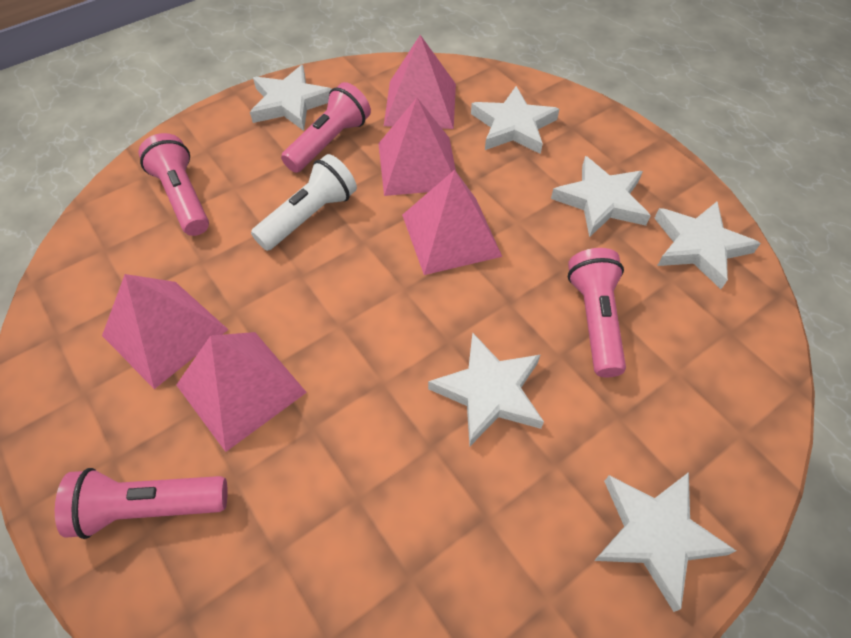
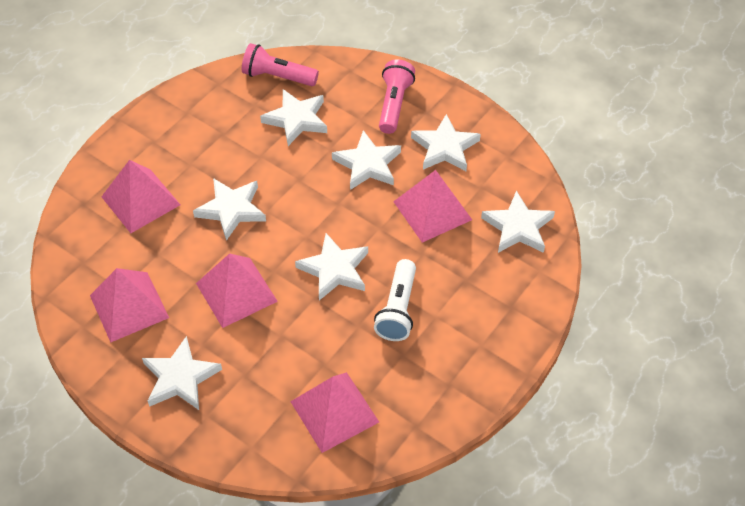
pink flashlight: [55,468,228,539] [139,133,209,236] [281,82,371,173] [568,248,626,377] = 4 -> [242,43,319,86] [379,59,415,134] = 2
white star: [250,65,331,131] [428,333,544,446] [471,86,560,154] [551,156,651,237] [594,472,736,612] [654,202,761,289] = 6 -> [142,336,222,410] [193,178,266,241] [260,89,327,146] [295,233,368,301] [332,130,401,190] [411,114,481,171] [481,191,555,253] = 7

